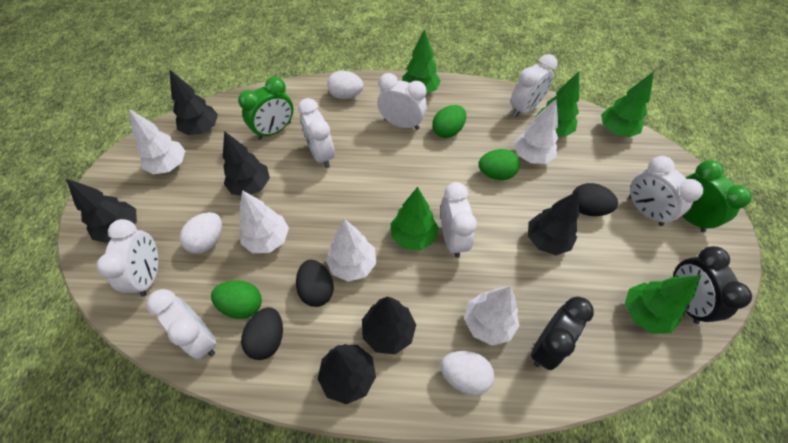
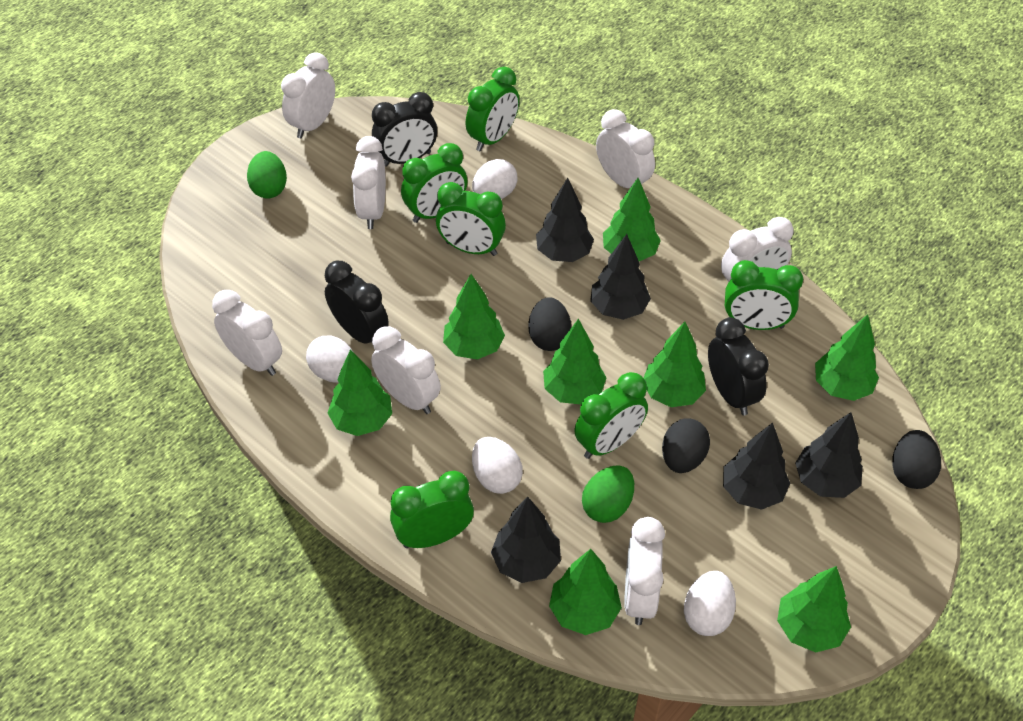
black clock: [531,297,594,370] [673,246,752,324] = 2 -> [325,261,389,344] [372,92,437,167] [708,318,769,415] = 3
black tree: [66,179,137,243] [169,69,218,135] [223,131,270,196] [318,344,376,404] [362,297,416,354] [528,191,579,255] = 6 -> [491,497,561,583] [536,178,594,262] [590,234,651,320] [723,423,790,510] [795,412,863,498] = 5
green clock: [238,77,293,140] [682,160,752,232] = 2 -> [390,471,474,548] [401,143,467,223] [436,182,506,256] [466,67,519,151] [574,372,648,459] [725,260,803,330] = 6
green egg: [211,280,262,319] [432,105,466,138] [478,149,520,180] = 3 -> [247,151,287,199] [582,465,634,523] = 2
green tree: [390,187,439,250] [403,29,441,94] [535,71,580,137] [601,71,654,137] [625,275,701,334] = 5 -> [328,349,392,436] [443,274,505,360] [543,319,607,405] [549,549,622,635] [603,178,661,261] [643,322,706,407] [777,566,851,652] [815,314,879,401] = 8
white egg: [180,212,222,254] [327,71,363,99] [440,351,494,395] = 3 -> [306,336,353,383] [472,159,518,199] [472,437,523,494] [684,571,736,636] = 4
white tree: [129,109,185,174] [239,190,289,253] [326,219,376,282] [464,286,519,346] [514,99,558,164] = 5 -> none = 0

